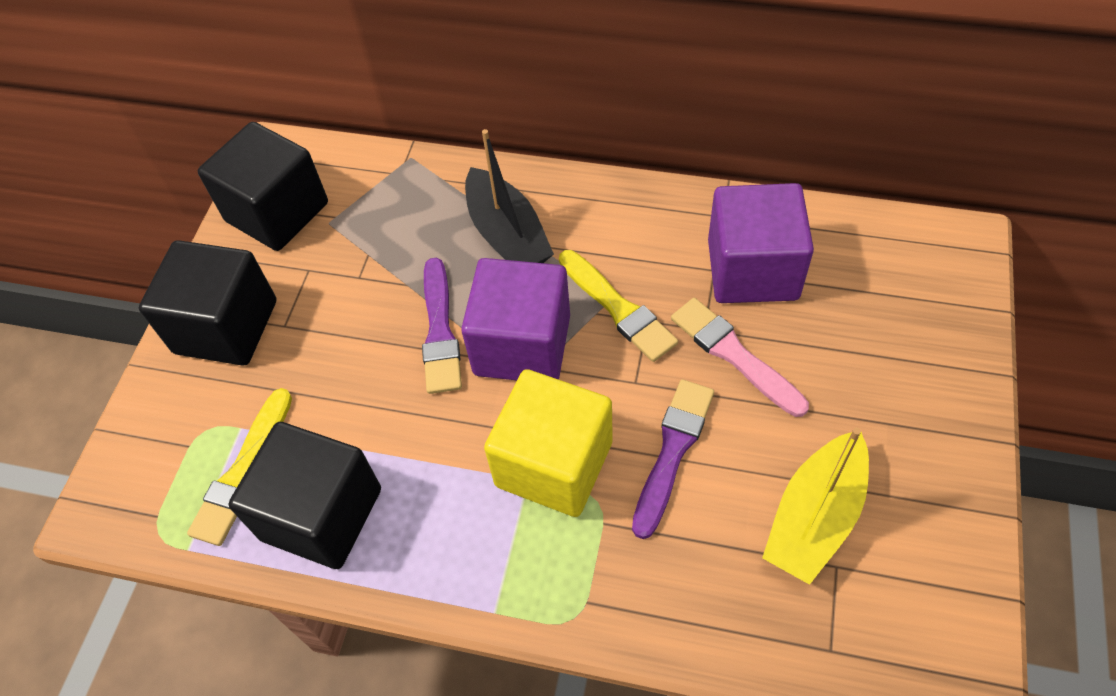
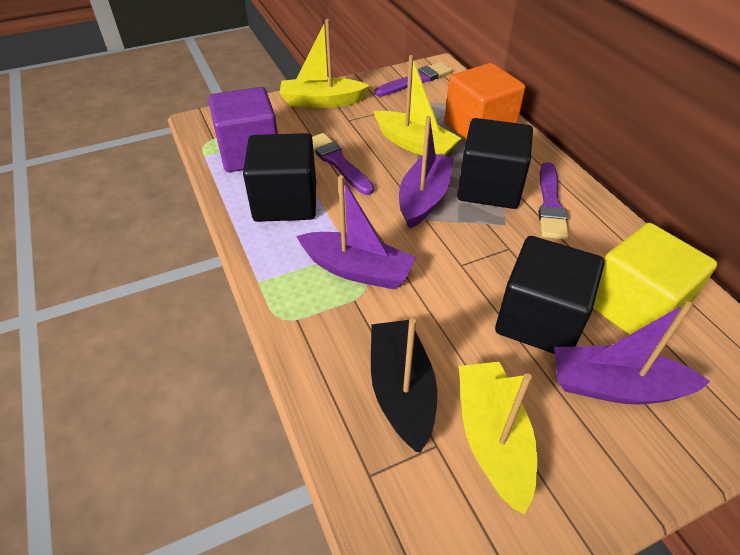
orange cube: none = 0 -> [444,63,525,140] = 1
pink brush: [671,298,809,417] = 1 -> none = 0
purple boat: none = 0 -> [296,175,416,289] [399,116,454,229] [554,301,710,404] = 3
purple brush: [422,257,462,394] [632,379,714,539] = 2 -> [312,133,374,195] [375,62,452,97] [538,162,568,239] = 3
purple cube: [461,258,570,380] [708,183,814,303] = 2 -> [208,87,278,172] = 1
yellow boat: [762,428,869,585] = 1 -> [279,19,370,108] [373,55,461,156] [459,362,537,514] = 3
yellow brush: [187,388,292,546] [559,250,678,362] = 2 -> none = 0

